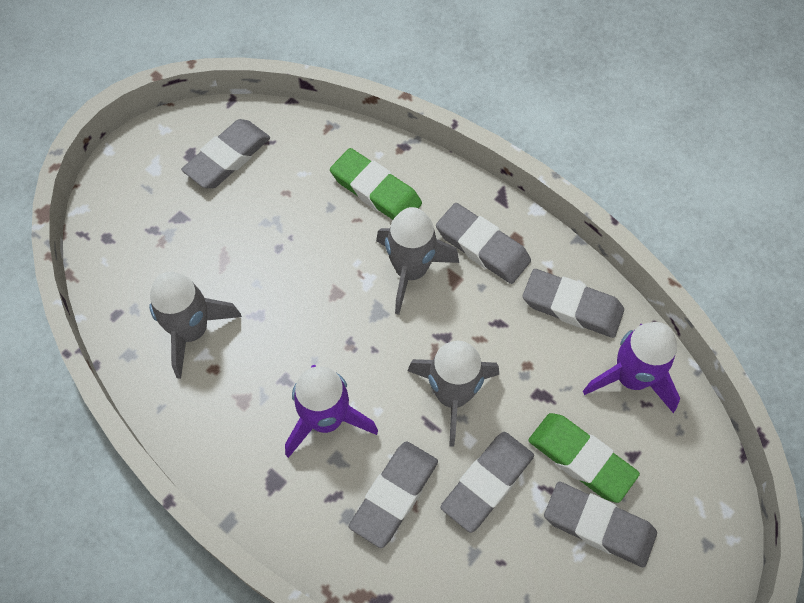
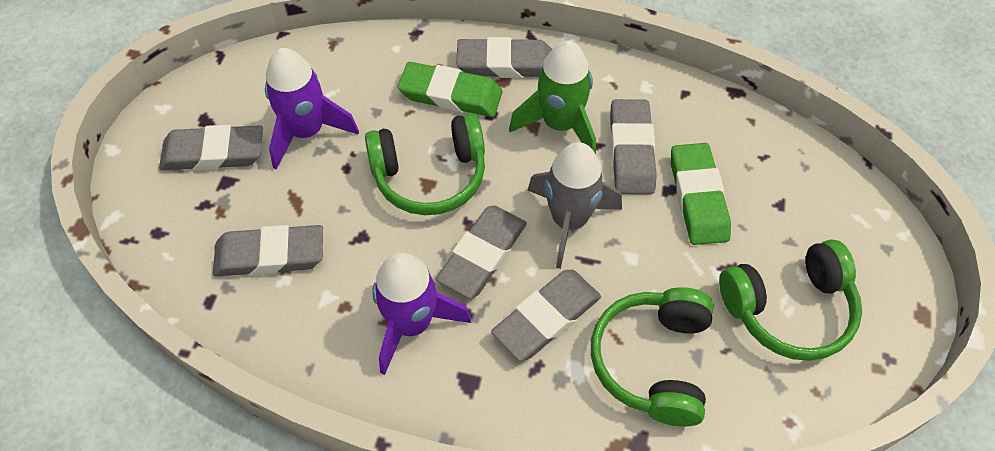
green headphones: none = 0 -> [365,113,485,215] [591,287,714,427] [719,239,862,361] = 3
green rocket: none = 0 -> [509,40,596,154] = 1
grey rocket: [149,272,242,379] [376,207,459,315] [407,341,499,447] = 3 -> [528,142,622,269] = 1

